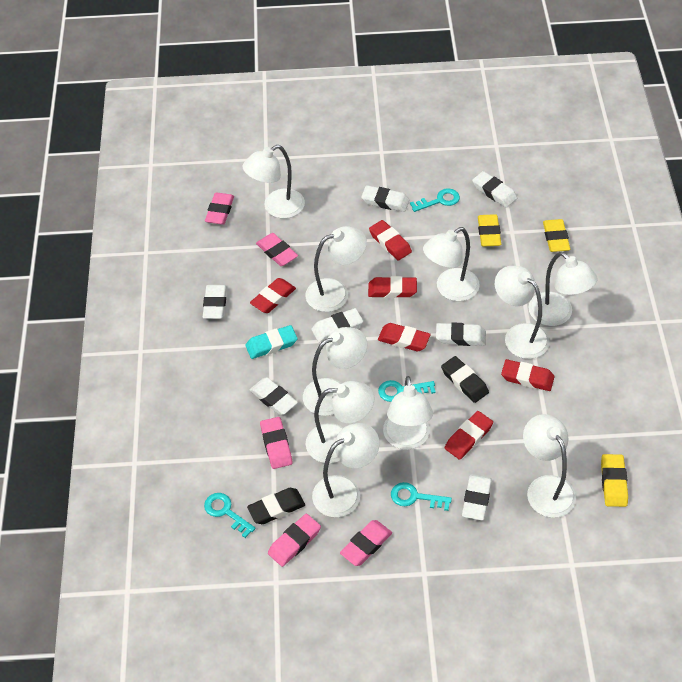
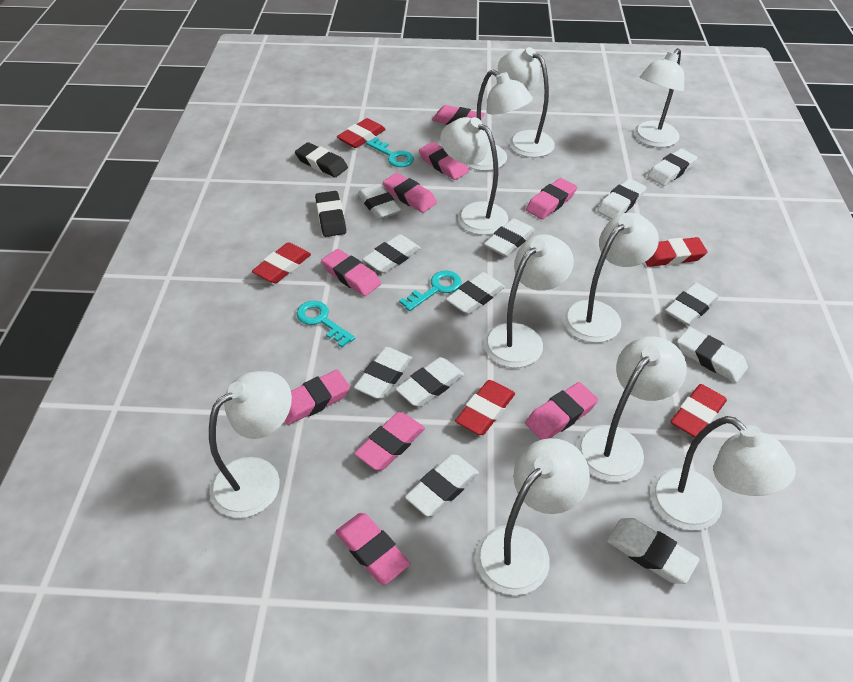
pink eraser: [205,193,234,225] [256,233,298,266] [260,417,293,469] [268,514,321,567] [340,520,392,566] = 5 -> [285,369,350,425] [321,249,381,296] [335,513,411,585] [354,412,425,470] [383,173,437,213] [419,142,469,180] [432,105,484,125] [525,382,598,440] [526,178,577,219] = 9
red eraser: [250,278,296,313] [368,276,417,298] [369,220,412,260] [378,323,431,351] [444,411,493,460] [501,359,554,391] = 6 -> [252,242,311,283] [337,118,386,148] [455,380,515,435] [645,237,707,267] [671,384,727,437] = 5
turquoise eraser: [245,325,297,359] = 1 -> none = 0
turquoise key: [204,493,256,538] [378,380,436,402] [391,482,452,511] [410,188,460,212] = 4 -> [296,301,355,347] [366,137,414,167] [399,271,462,311] = 3
white eraser: [203,285,227,319] [250,377,298,415] [311,308,363,343] [361,185,409,212] [436,322,486,346] [462,474,492,520] [472,171,517,208] = 7 -> [354,347,412,399] [358,184,401,220] [362,234,421,273] [396,357,464,407] [405,454,479,517] [446,272,505,314] [484,218,535,257] [597,178,647,219] [607,518,700,584] [647,149,697,186] [665,283,719,326] [677,327,748,383] = 12
yellow eraser: [478,214,501,247] [543,219,570,252] [601,454,628,507] = 3 -> none = 0

